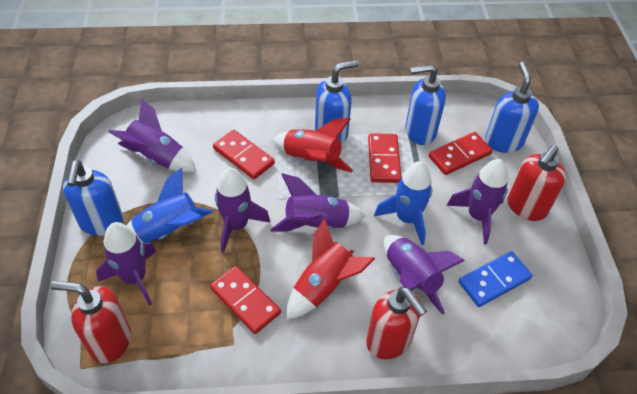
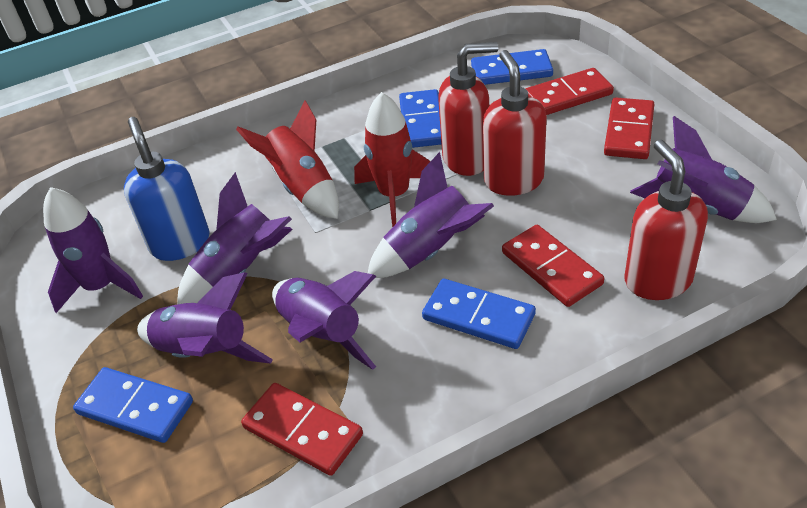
blue domino: [459,251,533,307] = 1 -> [73,367,193,443] [399,89,442,148] [422,279,536,349] [471,49,553,85] = 4
blue rocket: [126,168,213,243] [374,161,432,245] = 2 -> none = 0
blue soap dispenser: [63,160,124,236] [315,60,359,144] [405,64,446,145] [485,62,539,153] = 4 -> [124,117,210,261] = 1

